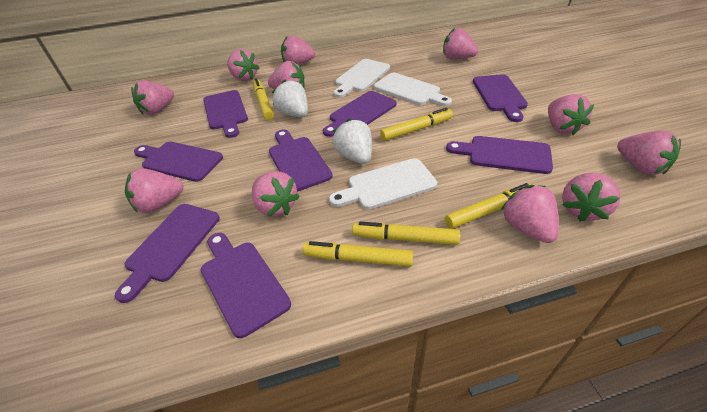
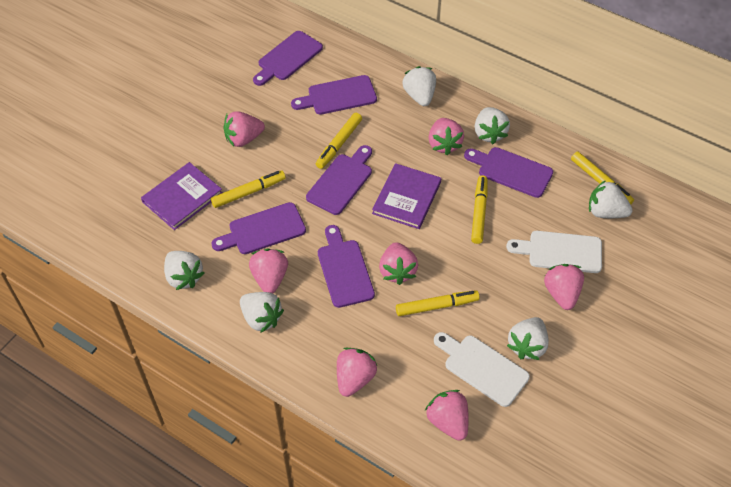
pink strawberry: [125,168,183,213] [131,80,174,115] [227,49,259,81] [252,171,300,217] [268,61,305,89] [281,35,315,65] [443,28,478,60] [501,185,559,243] [548,94,594,135] [562,173,621,222] [617,130,681,175] = 11 -> [224,111,265,147] [249,248,288,294] [337,348,377,397] [379,242,418,285] [425,390,469,441] [429,118,464,155] [544,264,584,310] = 7
purple book: none = 0 -> [141,162,222,230] [372,163,441,229] = 2
purple cutting board: [115,204,220,303] [134,142,223,182] [201,233,291,338] [203,90,248,138] [269,130,333,192] [323,91,396,137] [446,136,553,174] [473,74,528,122] = 8 -> [212,202,306,254] [253,31,323,86] [291,75,377,115] [306,145,372,215] [318,225,375,308] [464,147,553,198] = 6
white cutting board: [329,158,437,210] [334,59,390,98] [374,73,452,106] = 3 -> [434,332,530,407] [506,231,602,273] = 2
white strawberry: [272,80,308,117] [333,118,372,164] = 2 -> [164,251,204,290] [240,292,284,333] [403,66,436,106] [475,107,510,144] [507,317,549,360] [589,180,633,218] = 6

